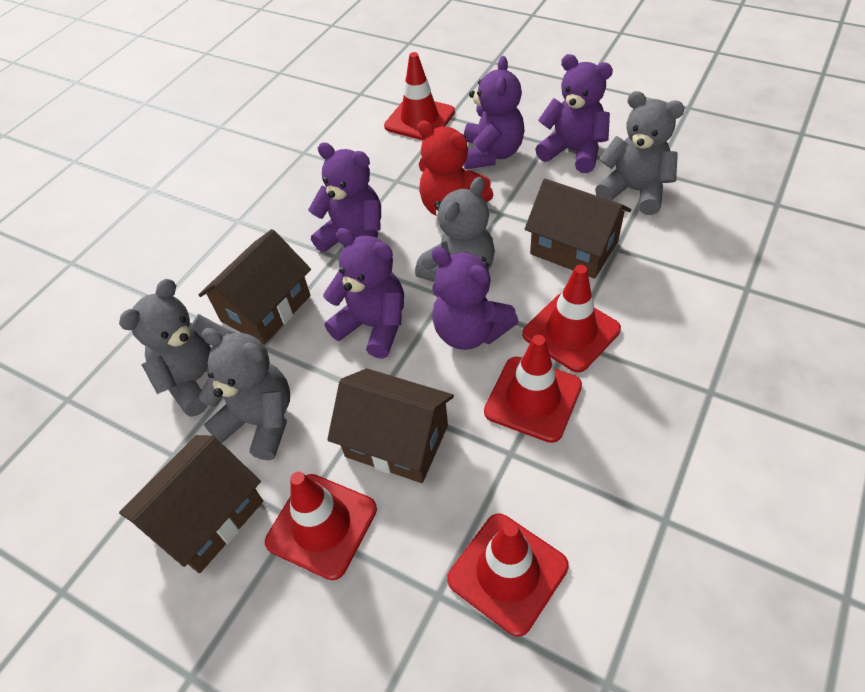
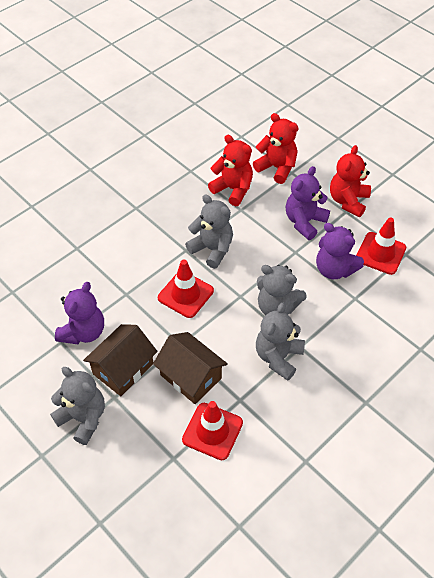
brown house: [119,435,263,573] [198,229,311,345] [327,368,454,483] [525,179,631,279] = 4 -> [83,324,158,396] [153,332,228,404] = 2
purple teddy bear: [308,142,381,252] [323,228,404,359] [432,247,518,350] [463,56,525,169] [535,54,613,173] = 5 -> [55,282,104,344] [286,166,330,240] [316,223,364,279] = 3
red teddy bear: [417,121,493,216] = 1 -> [208,135,253,206] [253,113,299,184] [330,145,371,217] = 3
red traffic cone: [265,472,377,580] [384,52,455,140] [447,513,569,637] [484,335,582,443] [522,265,621,372] = 5 -> [158,259,214,318] [182,401,243,460] [356,217,406,275] = 3

